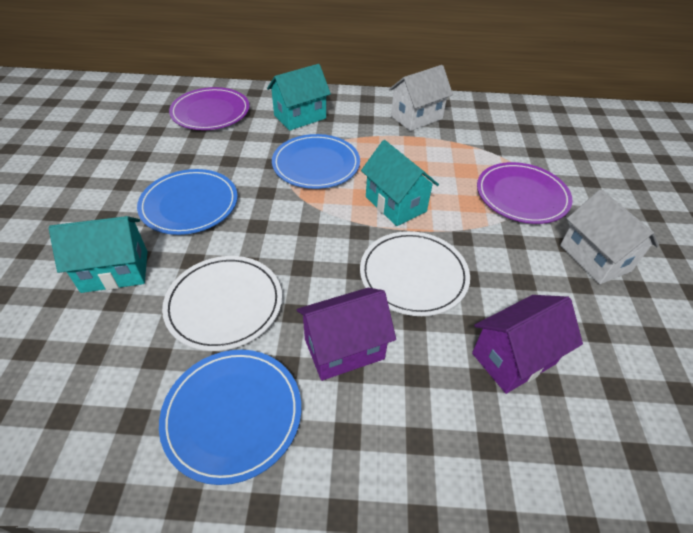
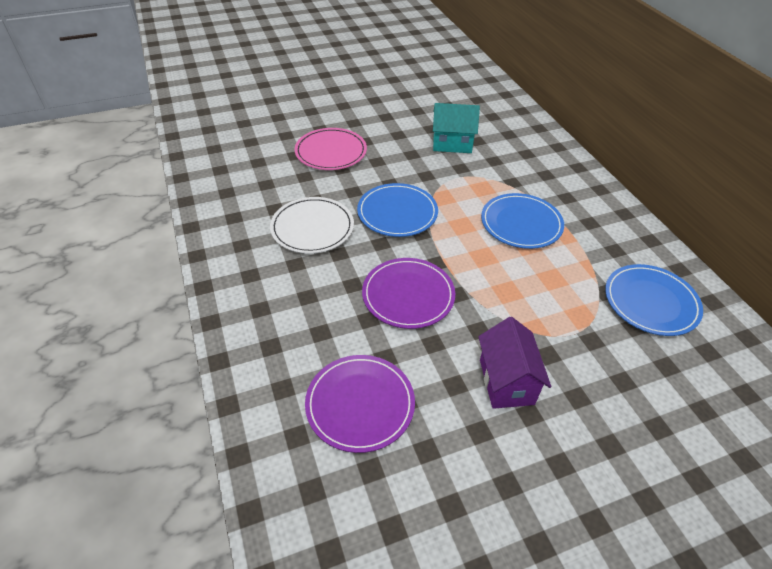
pink plate: none = 0 -> [295,128,367,170] = 1
purple house: [297,288,396,381] [472,295,583,394] = 2 -> [478,317,551,409] = 1
turquoise house: [49,216,147,293] [267,64,331,131] [361,140,439,226] = 3 -> [433,103,480,153] = 1
white house: [389,65,453,131] [560,189,659,284] = 2 -> none = 0
white plate: [162,256,282,351] [360,231,470,316] = 2 -> [270,197,354,254] = 1

